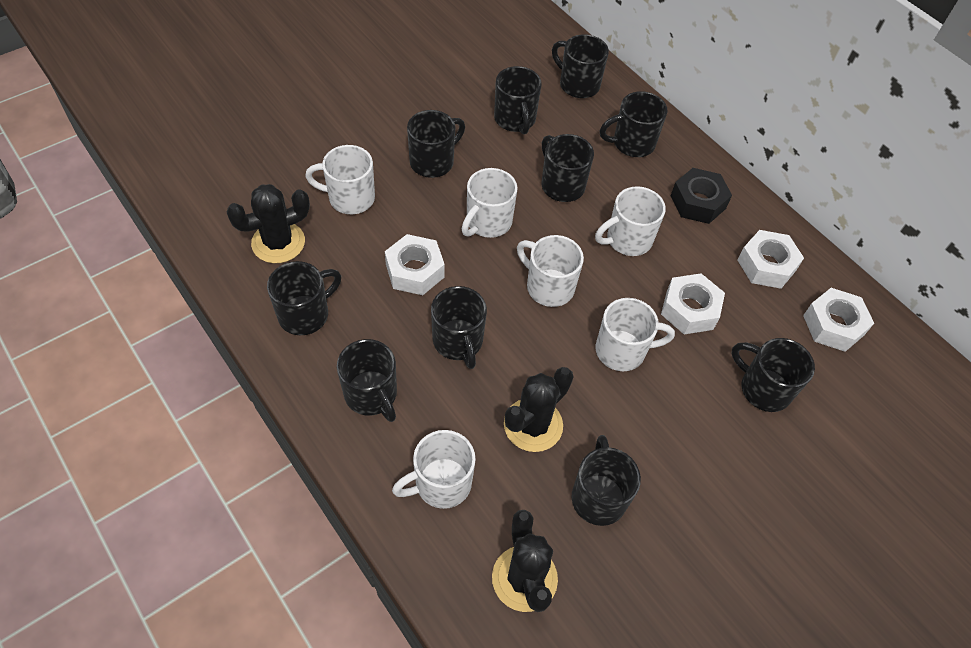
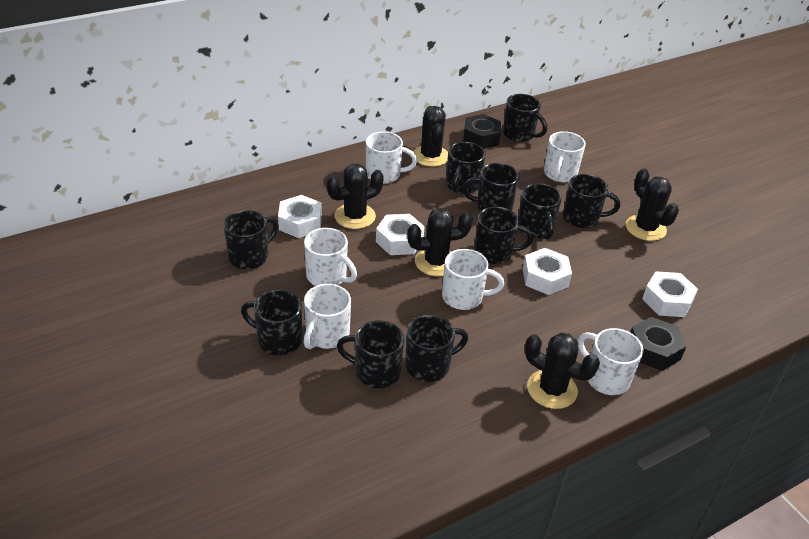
black cactus: [227,184,310,263] [492,510,558,612] [504,367,574,452] = 3 -> [327,164,384,229] [407,208,473,276] [413,106,448,167] [525,332,600,409] [626,168,679,241] = 5
black nut: [671,168,732,224] = 1 -> [463,114,501,149] [630,317,687,371] = 2

